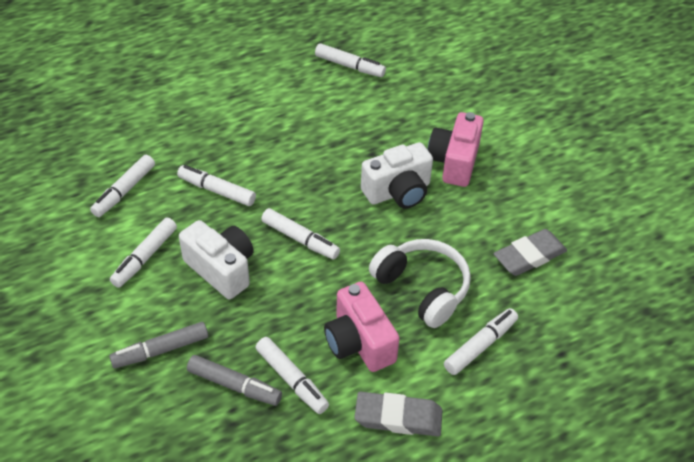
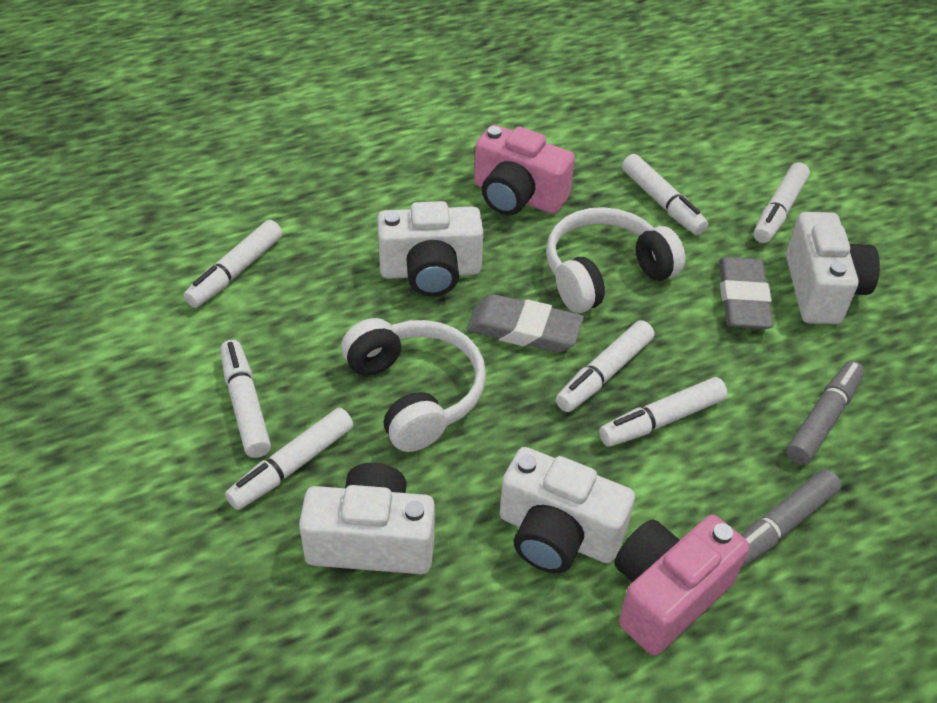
white camera: [179,220,254,299] [361,142,433,209] = 2 -> [299,463,435,574] [377,201,483,296] [500,447,635,573] [786,212,880,324] = 4
white headphones: [369,239,471,328] = 1 -> [341,318,486,452] [546,207,686,313] = 2

